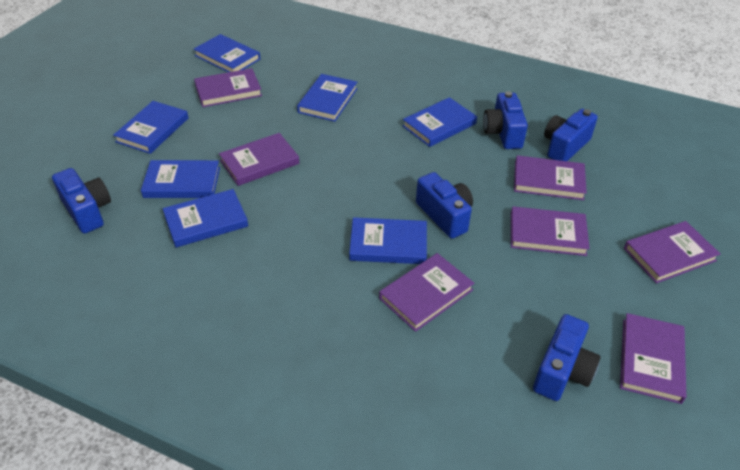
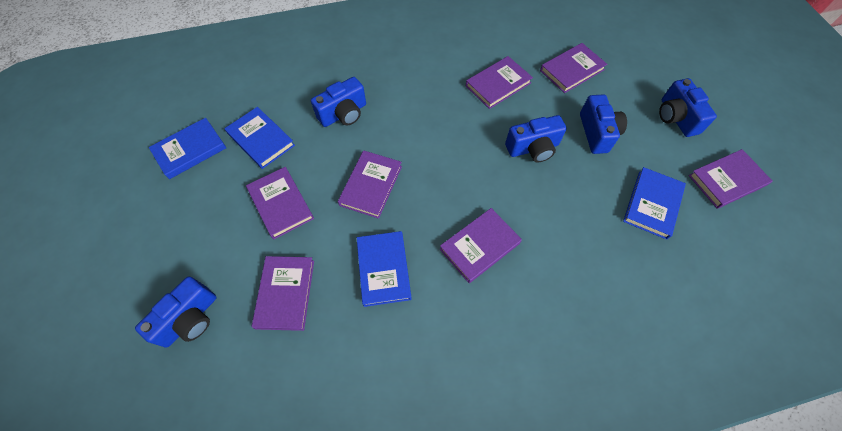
blue book: [113,101,188,154] [141,160,220,198] [163,189,248,248] [194,34,260,72] [297,74,357,122] [349,217,427,264] [403,97,477,147] = 7 -> [149,118,227,179] [225,107,295,169] [357,231,412,307] [623,167,686,240] = 4

